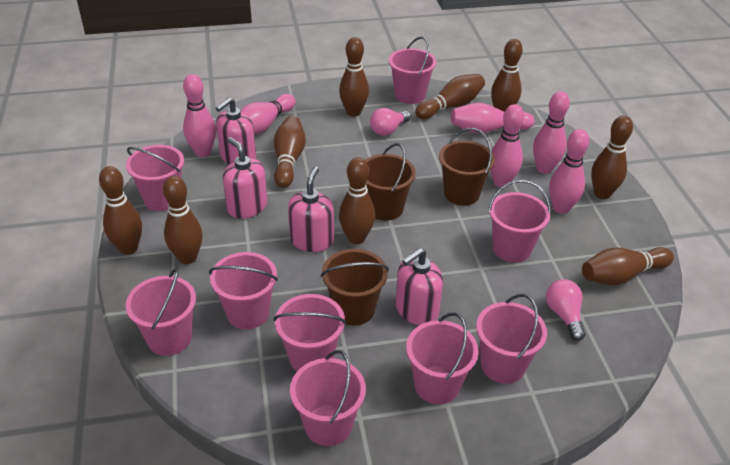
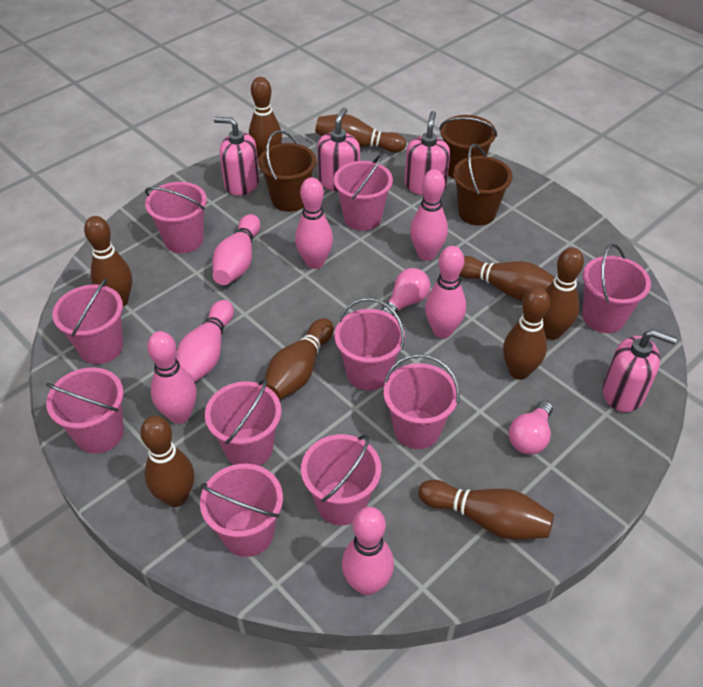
pink bowling pin: [183,74,216,157] [240,94,296,135] [451,103,535,133] [490,104,524,188] [533,91,570,174] [549,129,589,214] = 6 -> [147,331,196,424] [176,300,234,383] [212,214,260,285] [295,177,333,269] [342,507,394,595] [410,169,448,261] [425,246,466,338] = 7
pink bucket: [126,145,184,211] [126,268,196,356] [209,252,278,329] [274,294,346,371] [290,350,366,446] [389,37,436,104] [406,313,479,404] [476,294,547,384] [488,180,551,263] = 9 -> [46,367,124,454] [52,278,123,364] [145,182,207,253] [200,464,283,557] [205,379,282,466] [301,434,381,525] [334,154,393,231] [335,298,405,390] [384,354,460,449] [582,244,651,333] = 10

